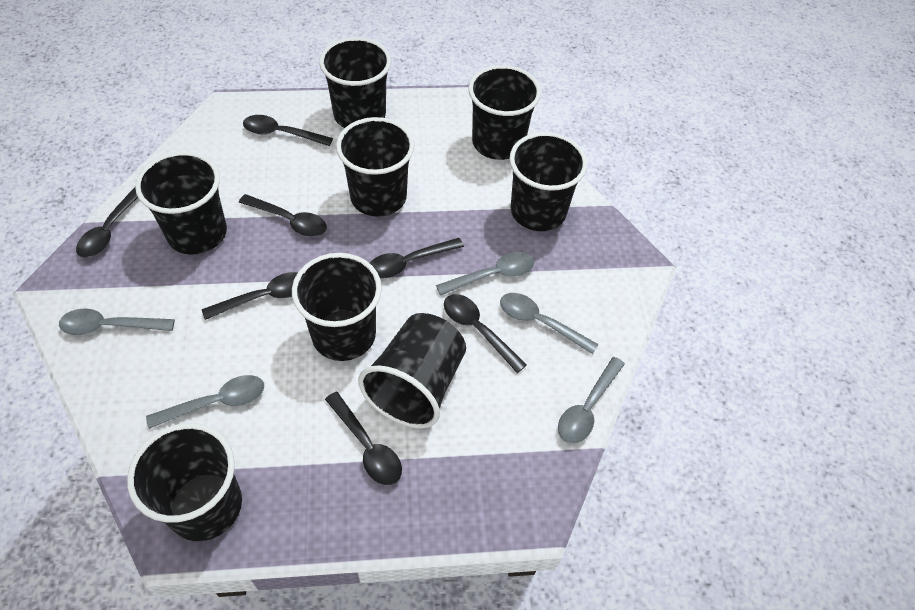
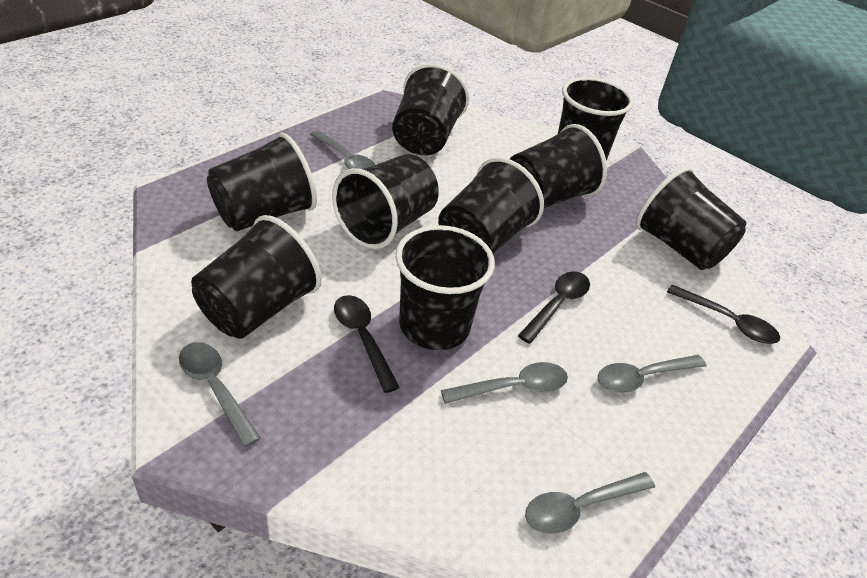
black cup: [127,423,242,541] [135,151,227,255] [292,253,382,361] [319,37,391,128] [336,117,414,217] [358,313,466,428] [468,65,541,160] [509,132,587,231] = 8 -> [191,215,322,339] [207,133,317,231] [332,154,439,249] [392,64,469,155] [395,225,495,350] [438,157,544,254] [510,124,607,208] [558,77,633,161] [636,167,746,270] = 9
black spoon: [76,187,138,258] [202,272,297,320] [239,194,327,237] [243,115,333,146] [325,392,402,485] [370,238,464,279] [444,294,527,373] = 7 -> [334,295,400,393] [518,271,590,344] [667,284,780,344] = 3

